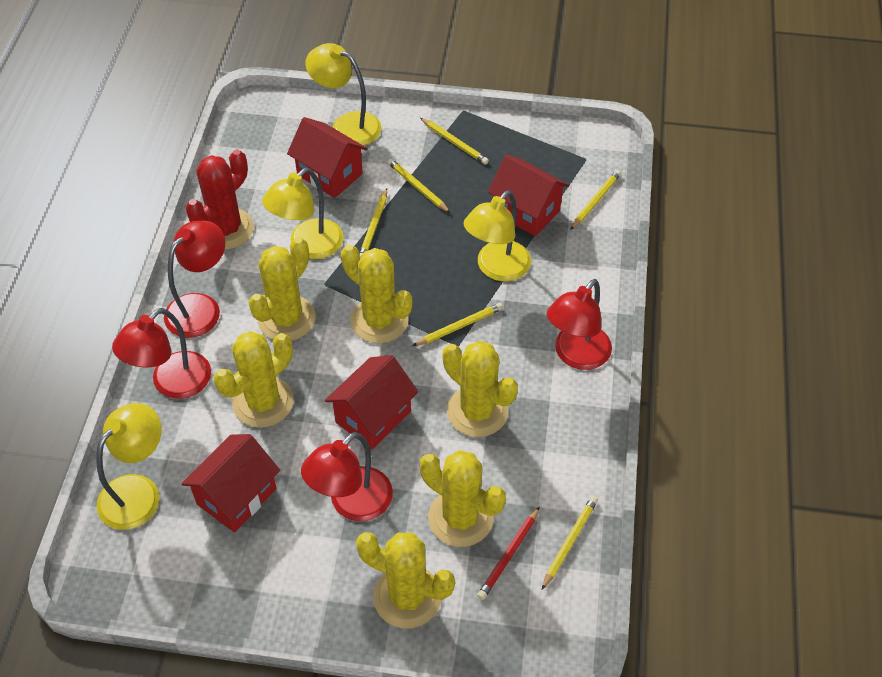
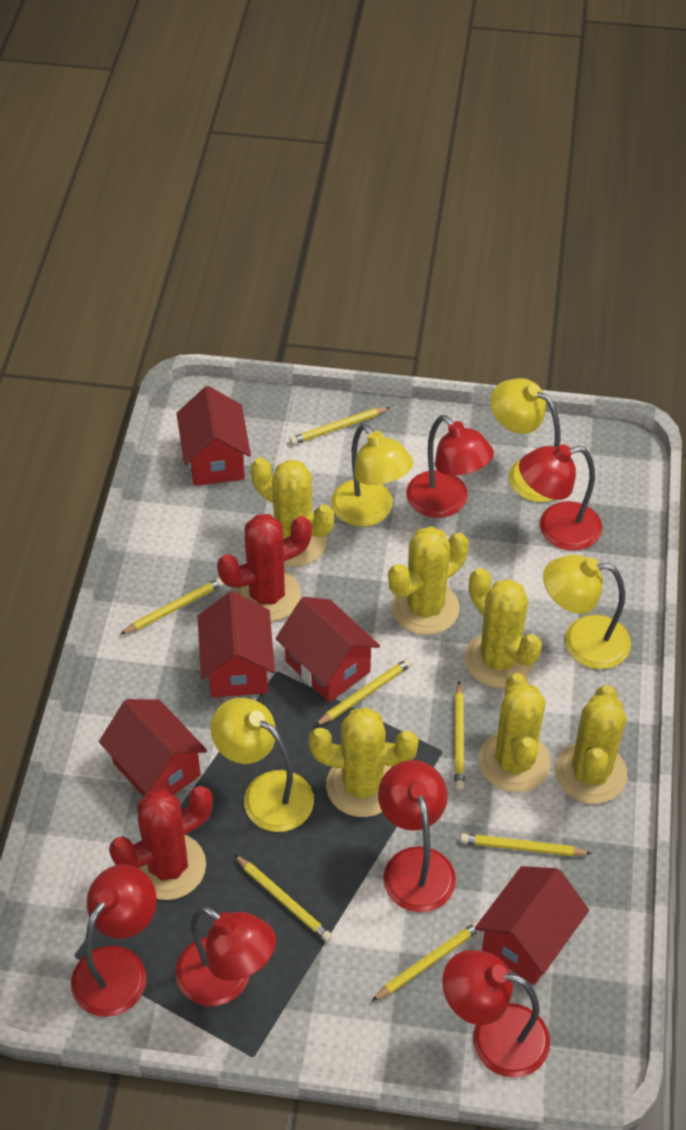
red cactus: [185,150,254,249] = 1 -> [109,786,213,900] [217,514,312,622] = 2
red house: [181,434,280,533] [287,117,367,198] [325,355,418,450] [488,155,569,236] = 4 -> [99,699,207,797] [176,386,251,486] [198,591,275,698] [276,597,380,702] [475,866,589,985] = 5
red lamp: [112,308,211,399] [164,221,225,338] [301,432,393,521] [547,279,612,370] = 4 -> [71,864,157,1017] [176,906,276,1006] [378,760,456,912] [406,415,494,518] [442,950,550,1078] [519,444,602,551] = 6
red pencil: [477,506,540,600] = 1 -> none = 0
yellow pencil: [359,188,387,259] [387,158,450,213] [413,303,503,346] [421,118,489,165] [542,496,598,590] [570,170,621,230] = 6 -> [120,577,224,635] [234,855,332,942] [290,407,390,445] [315,658,413,726] [372,921,478,1001] [455,681,464,790] [460,833,592,856] = 7

